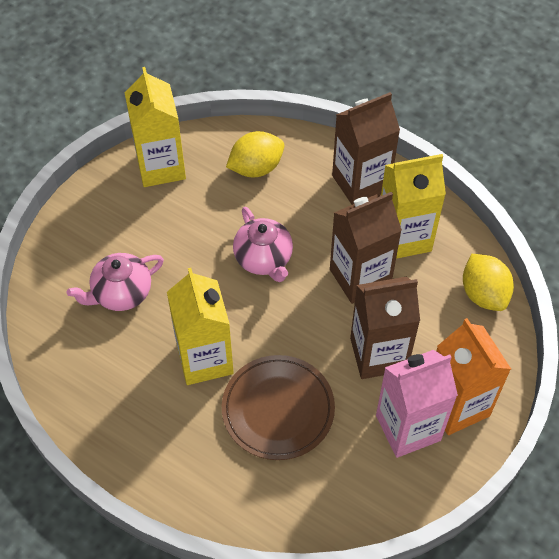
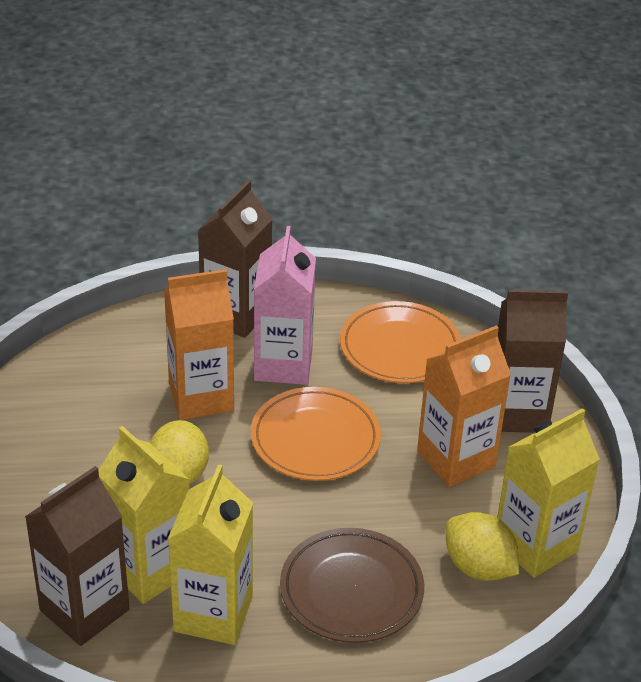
orange carton: [436,318,511,435] = 1 -> [164,269,234,420] [417,325,511,487] = 2
orange plate: none = 0 -> [251,387,381,481] [340,301,461,383] = 2
pink teapot: [67,253,164,311] [233,207,293,282] = 2 -> none = 0

